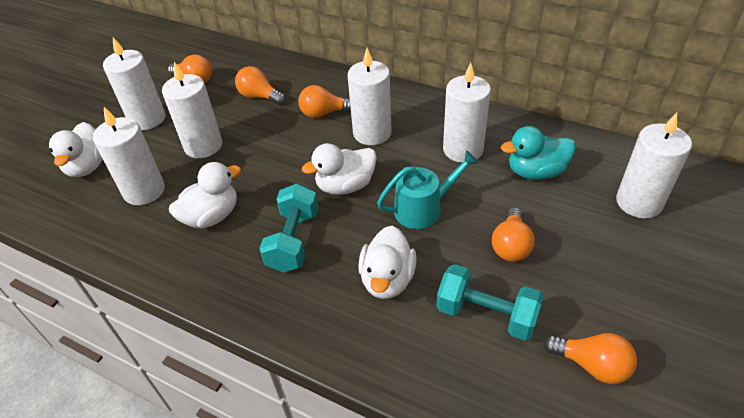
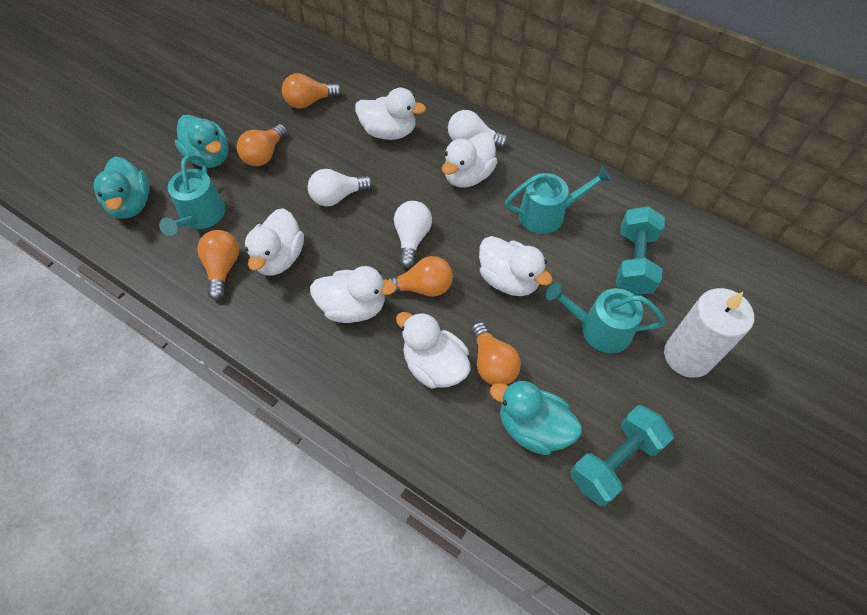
turquoise duck: [501,126,576,180] = 1 -> [94,156,149,219] [175,115,228,168] [490,380,582,455] = 3
turquoise watering can: [377,150,479,229] = 1 -> [159,155,226,236] [505,166,612,234] [546,283,665,353] = 3
white candle: [93,107,165,205] [103,37,165,130] [162,62,222,158] [347,48,392,145] [443,62,491,163] [616,113,692,218] = 6 -> [664,288,754,378] = 1
white duck: [49,122,102,177] [169,162,241,229] [302,143,377,195] [358,226,417,299] = 4 -> [245,208,304,275] [310,266,397,323] [355,88,426,140] [396,312,471,388] [442,132,497,188] [479,236,553,296] = 6
white light bulb: none = 0 -> [308,169,373,206] [394,201,432,268] [448,110,508,148] = 3

